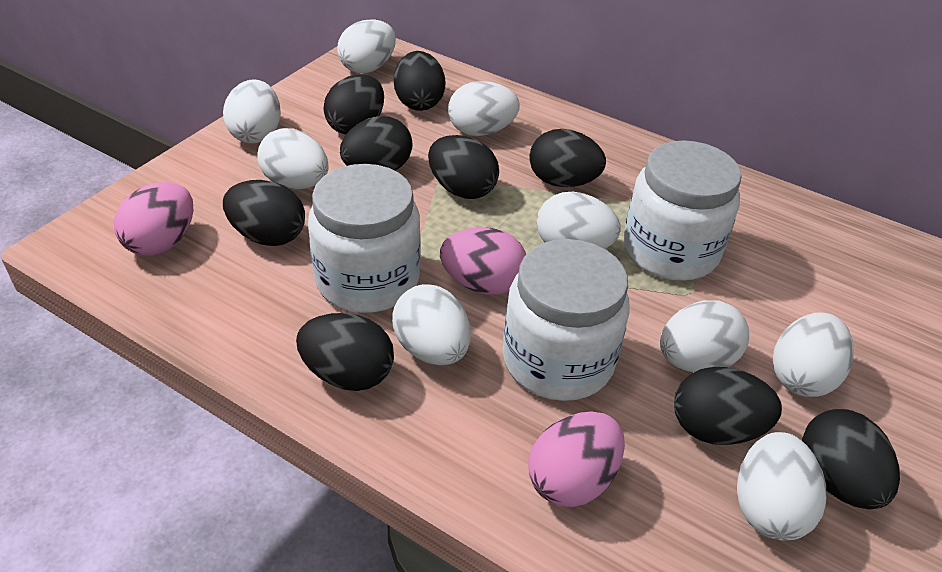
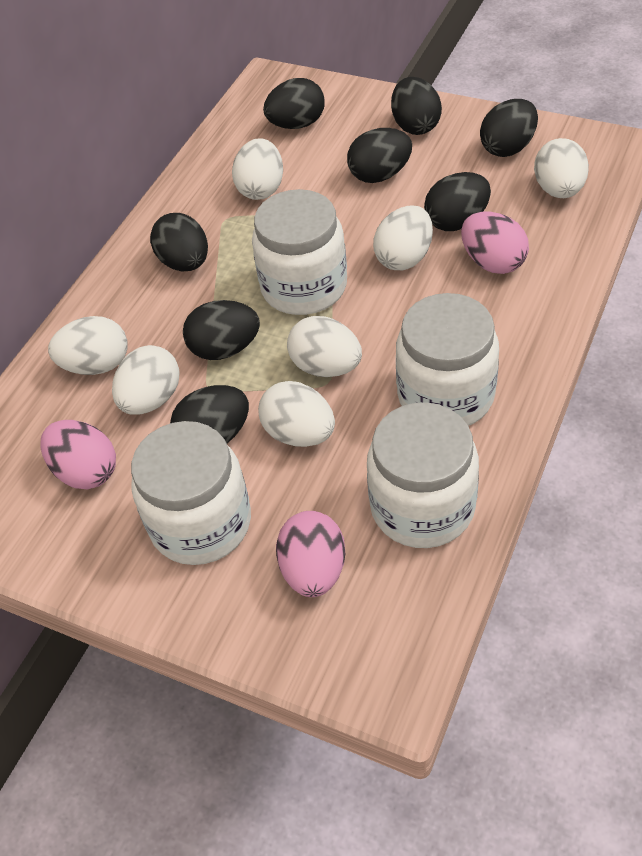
black egg: [223,180,305,246] [296,313,394,391] [323,74,384,135] [340,116,413,170] [394,51,446,111] [428,135,499,199] [529,129,606,187] [674,367,782,445] [802,409,900,509] = 9 -> [150,213,208,271] [170,385,249,443] [183,300,260,360] [263,78,325,129] [347,128,412,183] [391,77,442,135] [424,172,491,231] [480,99,538,157] = 8
white egg: [223,79,281,144] [257,128,329,189] [337,19,396,73] [392,284,471,365] [448,81,520,136] [537,192,621,249] [660,300,749,372] [737,432,826,540] [773,312,854,397] = 9 -> [48,316,127,375] [112,345,180,415] [232,138,283,200] [258,381,335,447] [287,316,362,377] [373,206,433,270] [534,138,589,198] = 7
white jar: [308,164,421,313] [503,239,630,401] [623,140,742,281] = 3 -> [131,421,251,565] [252,189,347,315] [367,403,479,548] [396,293,499,426] = 4

